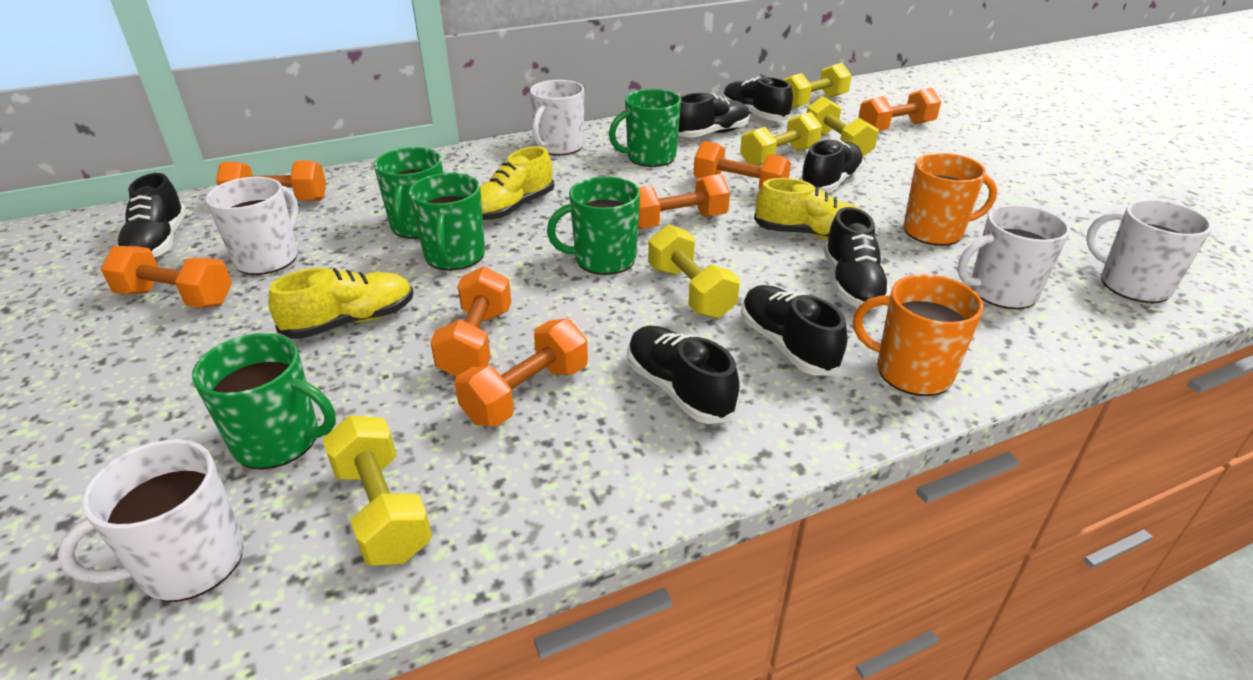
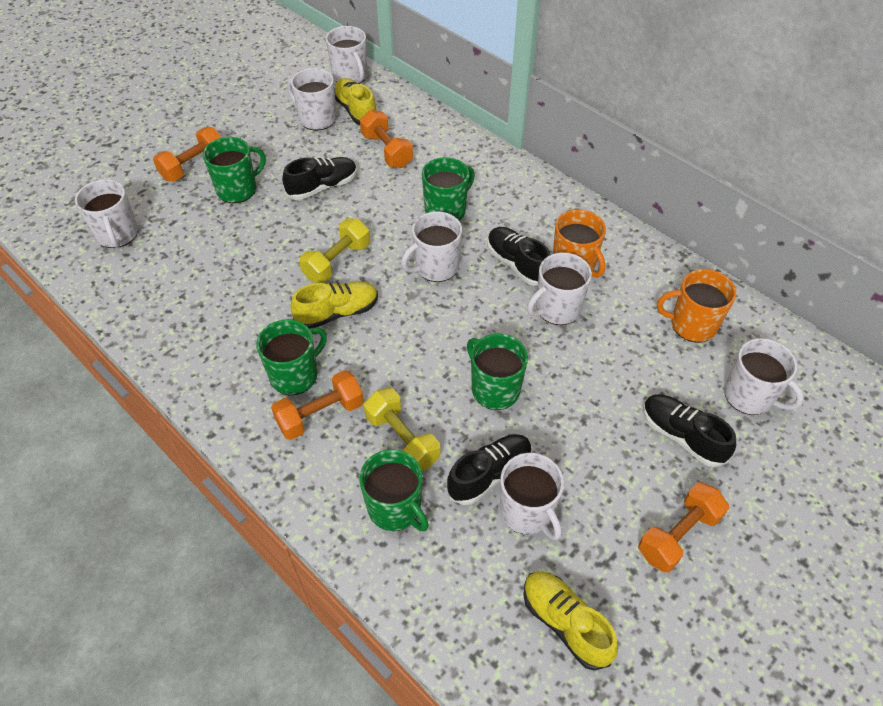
black shoe: [118,173,187,259] [627,326,740,424] [678,93,750,138] [723,76,793,121] [741,285,847,375] [799,139,864,193] [824,207,891,310] = 7 -> [282,157,357,200] [447,434,532,505] [487,227,550,286] [643,394,736,467] = 4
orange dumbbell: [101,246,232,308] [216,161,326,201] [430,266,511,376] [455,319,588,427] [638,174,730,229] [694,141,791,189] [858,88,941,131] = 7 -> [153,127,222,181] [271,370,364,440] [360,110,413,168] [638,482,729,573] = 4
white mug: [57,439,244,602] [206,177,299,275] [530,80,584,155] [958,204,1070,309] [1086,199,1213,303] = 5 -> [75,179,138,248] [287,68,336,131] [326,26,367,84] [401,212,462,282] [500,453,564,540] [527,252,592,325] [724,338,804,415] = 7
yellow dumbbell: [322,415,432,565] [648,224,740,319] [740,112,822,166] [782,63,852,109] [807,96,878,157] = 5 -> [299,218,370,283] [364,388,440,471] = 2

